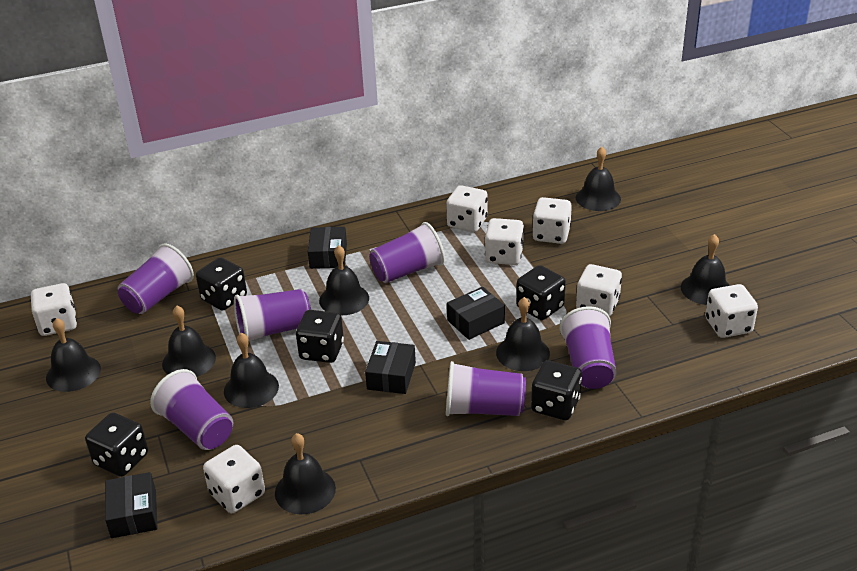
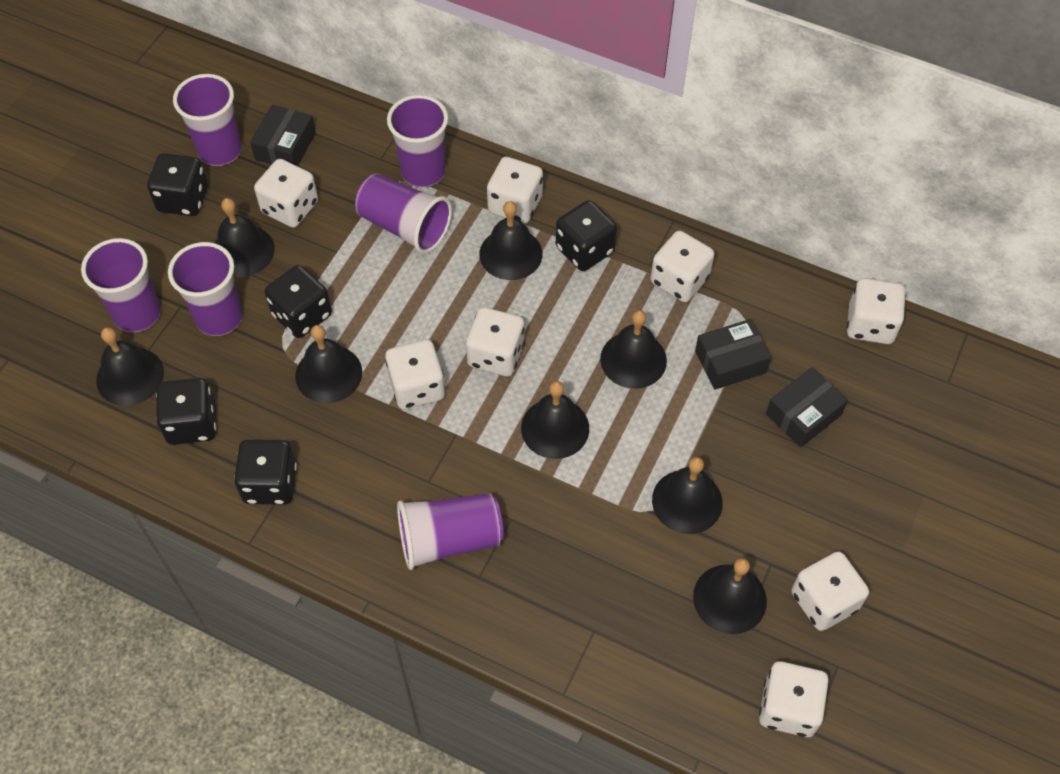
black box: [105,472,158,538] [308,227,347,269] [365,341,416,394] [447,287,505,340] = 4 -> [250,105,316,166] [695,319,771,390] [766,367,848,447] = 3
white dice: [30,283,77,336] [203,445,265,513] [446,185,488,232] [485,218,524,265] [532,197,572,244] [576,264,622,317] [705,284,758,338] = 7 -> [254,159,318,228] [385,340,445,409] [466,307,525,376] [487,157,543,224] [651,231,714,302] [759,661,829,737] [791,551,869,631] [847,278,906,344] = 8

